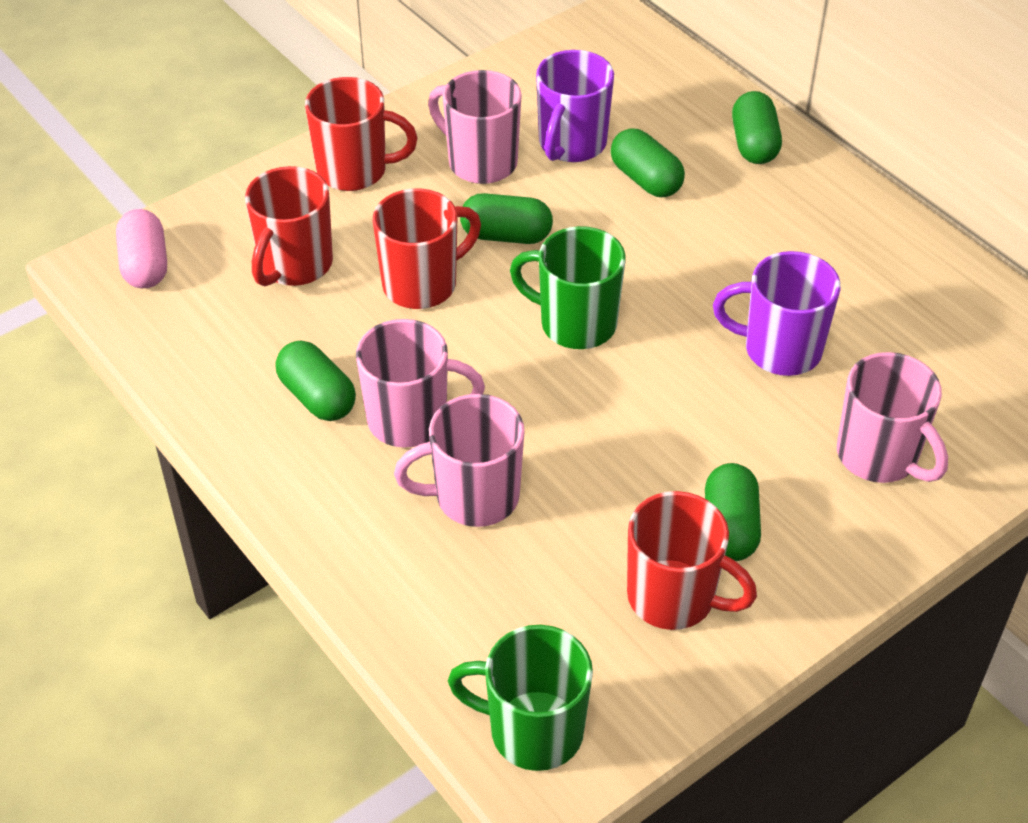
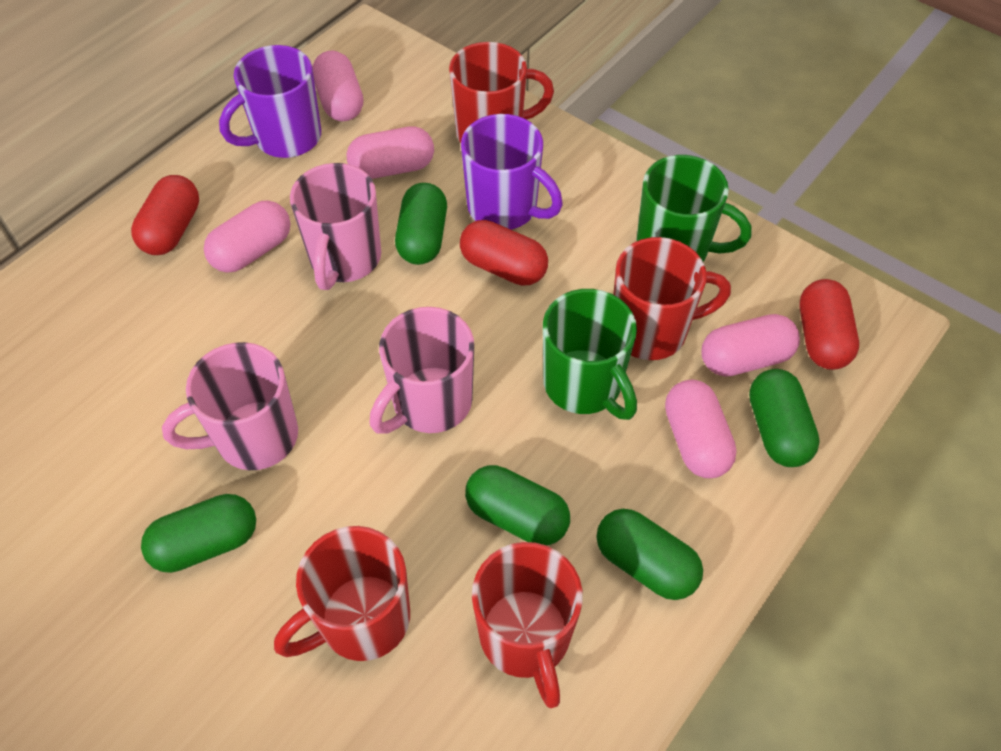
pink capsule: [116,209,167,288] = 1 -> [204,200,290,273] [312,51,363,121] [346,126,434,179] [665,379,737,478] [701,314,800,377] = 5
pink mug: [356,319,485,448] [394,394,524,527] [428,70,522,184] [837,352,948,483] = 4 -> [162,342,298,470] [290,163,381,290] [369,307,474,433] = 3
red capsule: none = 0 -> [131,175,199,255] [460,220,548,286] [800,279,859,370] = 3

